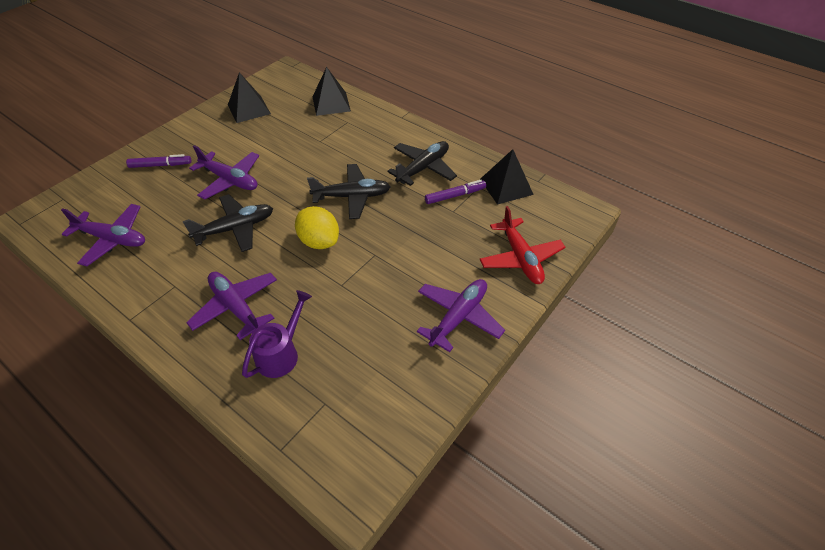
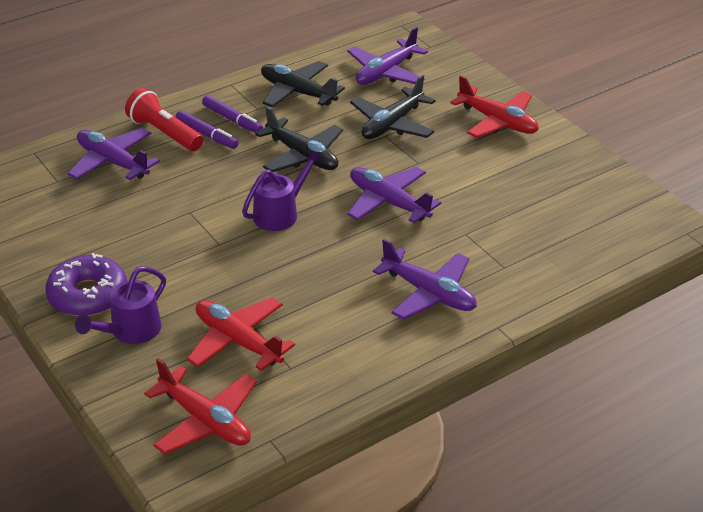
black pyramid: [228,72,271,123] [313,67,351,116] [480,149,534,205] = 3 -> none = 0
purple donut: none = 0 -> [45,253,127,316] = 1
purple watering can: [242,290,312,378] = 1 -> [75,266,166,344] [242,149,323,231] = 2
red flashlight: none = 0 -> [125,88,203,151] = 1
red plane: [480,206,565,284] = 1 -> [144,358,257,454] [187,297,295,371] [450,75,539,138] = 3
yellow lemon: [295,206,339,249] = 1 -> none = 0

